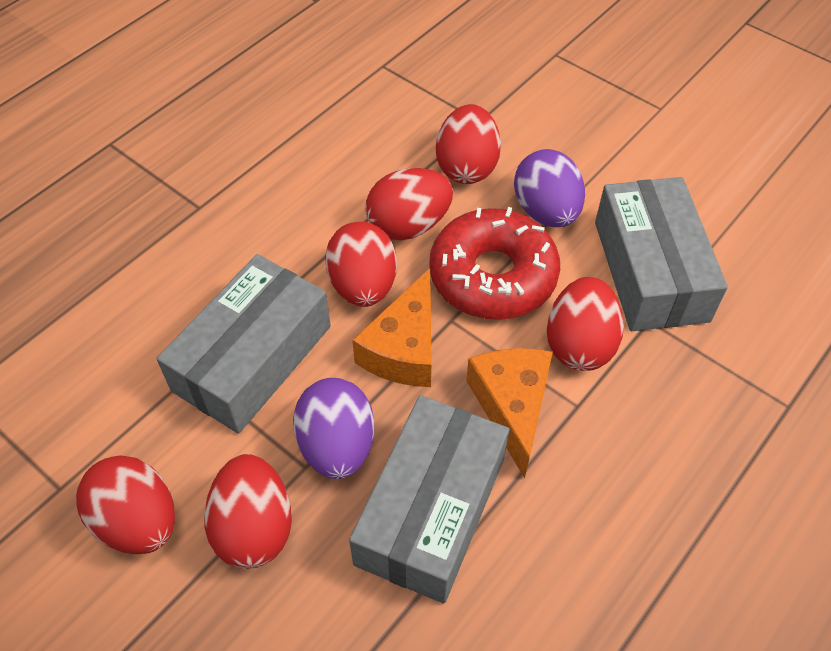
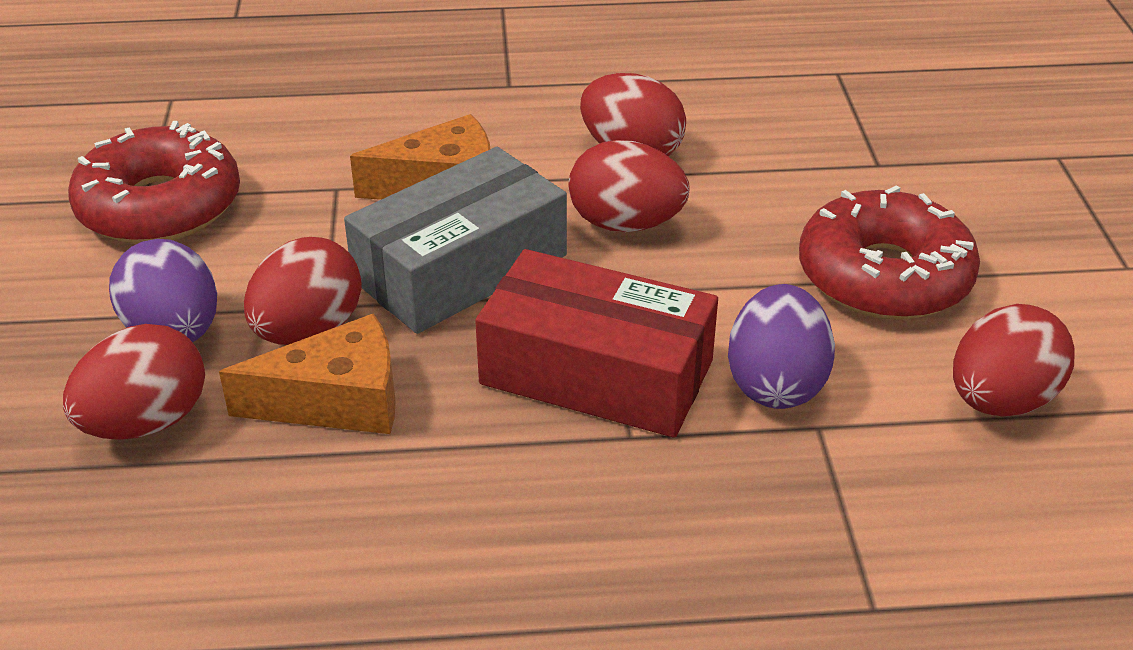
grey box: [157,254,331,434] [349,395,509,604] [595,177,728,331] = 3 -> [344,147,567,334] = 1
red box: none = 0 -> [475,249,718,438] = 1
red donut: [429,207,560,320] = 1 -> [68,121,240,244] [799,185,980,320] = 2
red egg: [76,455,175,554] [204,454,292,569] [325,222,397,307] [366,168,453,240] [436,104,501,184] [547,277,624,371] = 6 -> [63,324,205,440] [244,237,362,345] [568,140,689,232] [580,73,686,156] [953,304,1075,417] = 5

